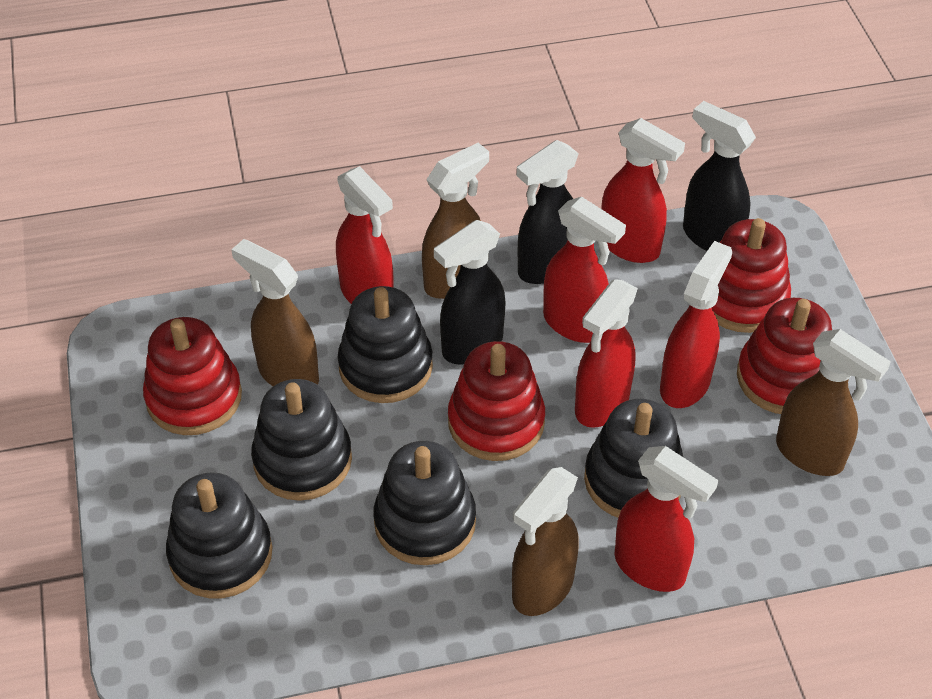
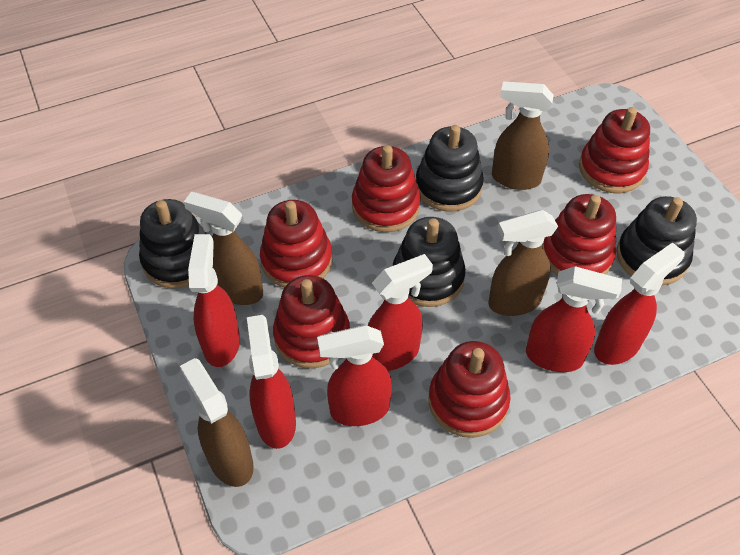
black spray bottle: [434,220,506,365] [517,140,579,284] [683,101,756,251] = 3 -> none = 0
black stacking toy: [166,472,272,598] [251,379,352,501] [338,286,433,403] [373,441,476,565] [584,399,683,518] = 5 -> [139,199,207,288] [393,217,466,307] [416,125,484,212] [617,196,697,285] = 4
red stacking toy: [143,317,242,435] [448,341,545,461] [712,218,791,333] [737,298,832,414] = 4 -> [260,200,332,288] [273,275,350,368] [352,145,421,232] [428,341,511,438] [542,194,616,276] [579,107,650,193] = 6

